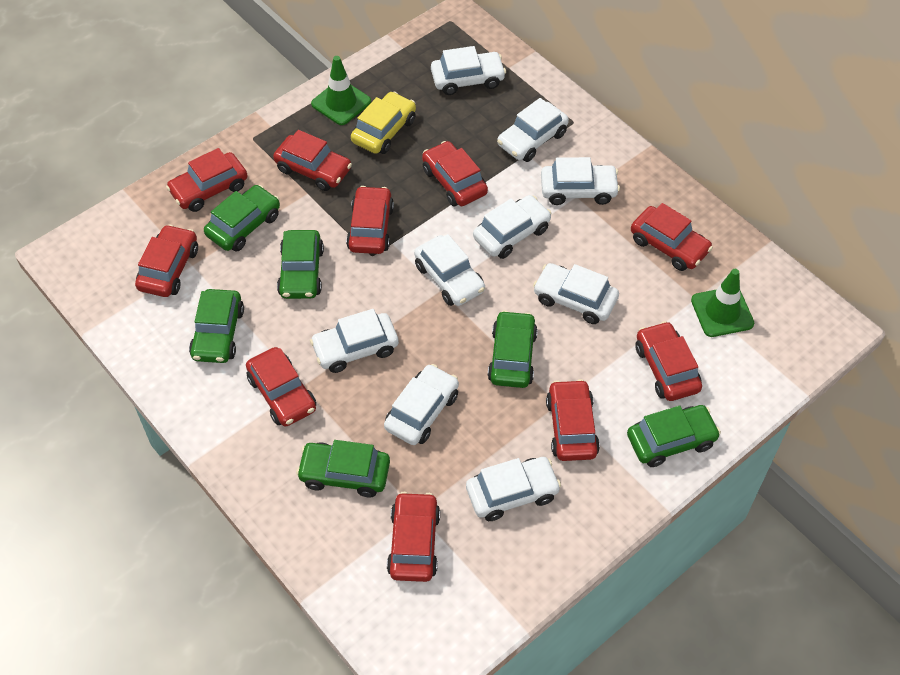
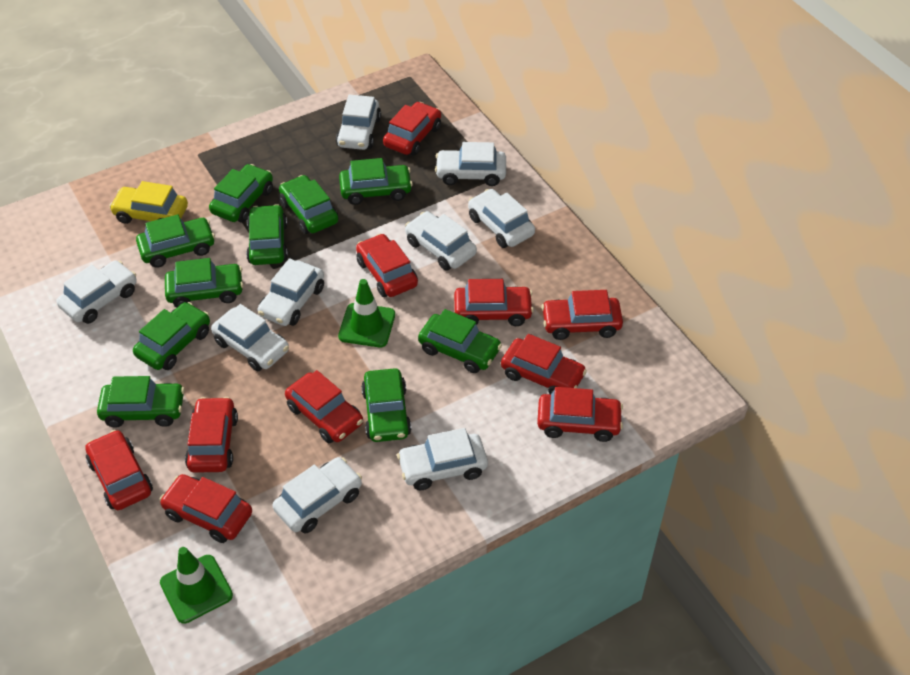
green car: [189,289,244,363] [204,185,280,252] [277,230,324,299] [296,440,390,498] [488,310,538,388] [627,405,721,467] = 6 -> [97,376,185,428] [133,302,210,370] [136,215,215,268] [165,258,243,308] [209,164,273,223] [246,204,288,265] [279,175,339,234] [339,158,413,205] [361,368,411,442] [418,309,502,373] = 10

